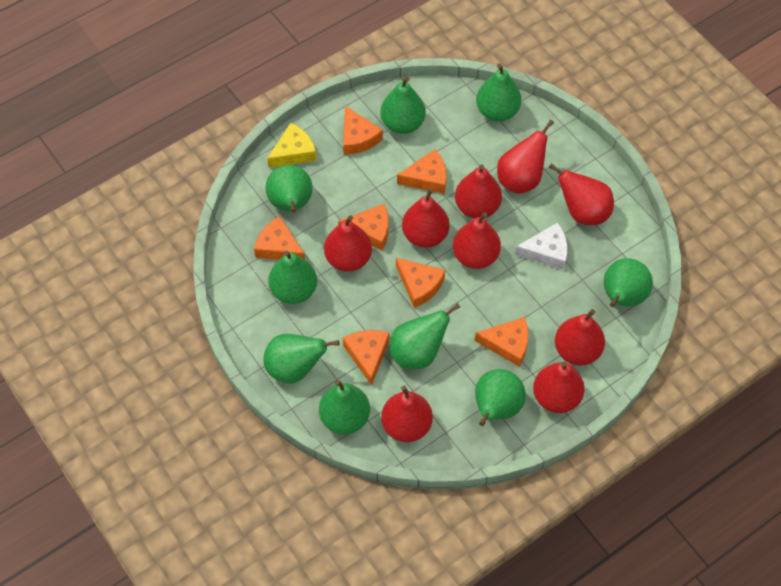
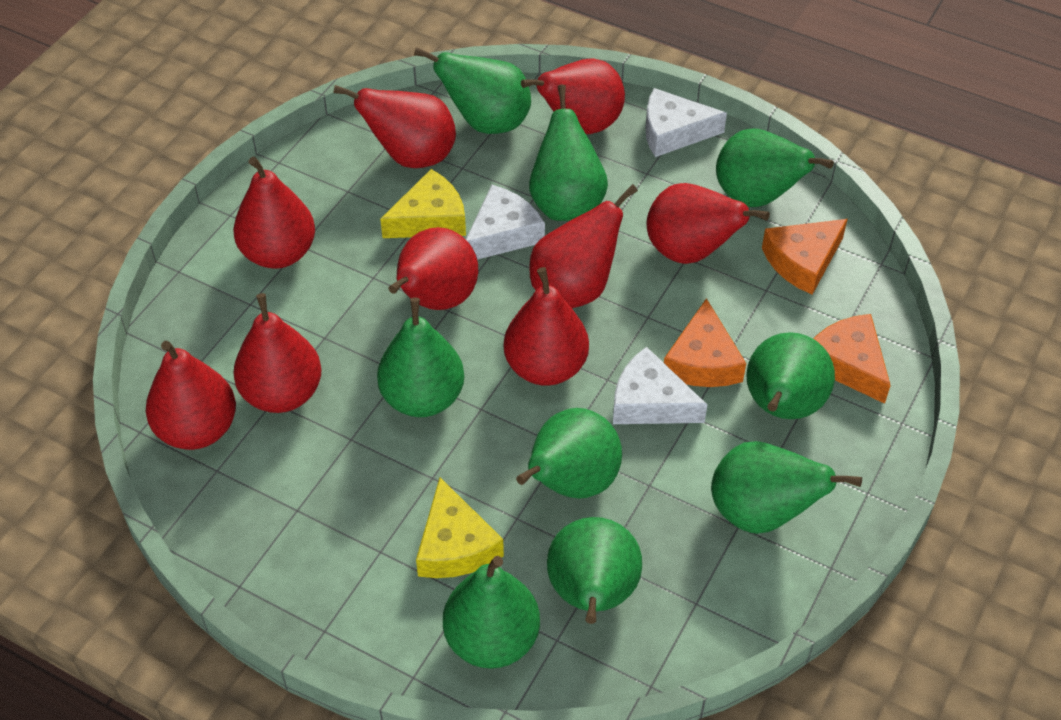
orange cheese: [254,216,305,260] [338,204,389,250] [343,106,383,155] [343,330,390,386] [396,258,445,308] [397,149,447,194] [475,317,528,367] = 7 -> [664,298,746,387] [762,219,848,295] [814,314,891,404] = 3
white cheese: [515,222,567,270] = 1 -> [466,185,545,260] [613,347,707,424] [645,88,727,157] = 3
yellow cheese: [267,123,317,168] = 1 -> [380,169,466,238] [416,477,504,578] = 2

